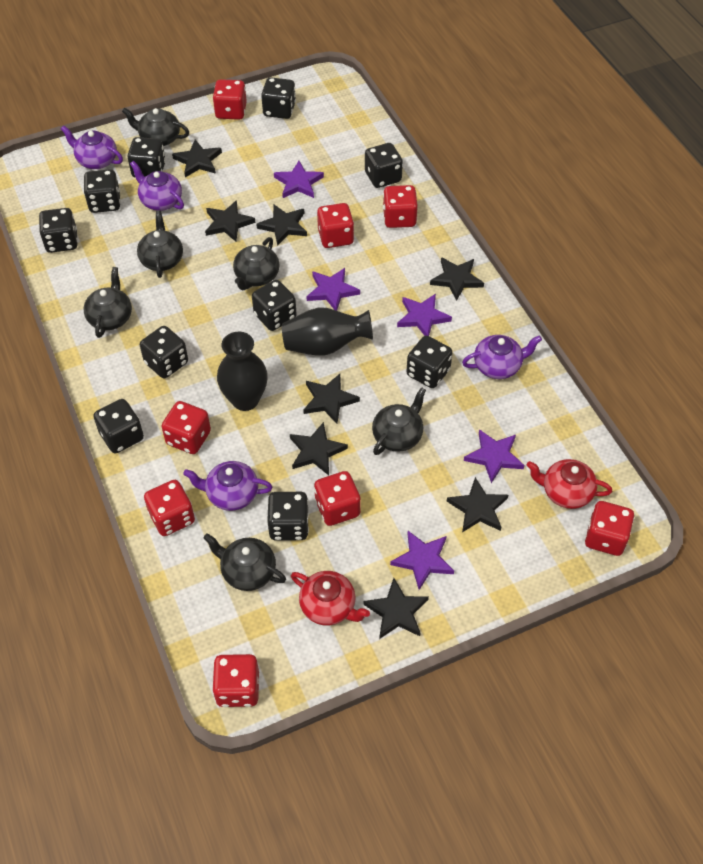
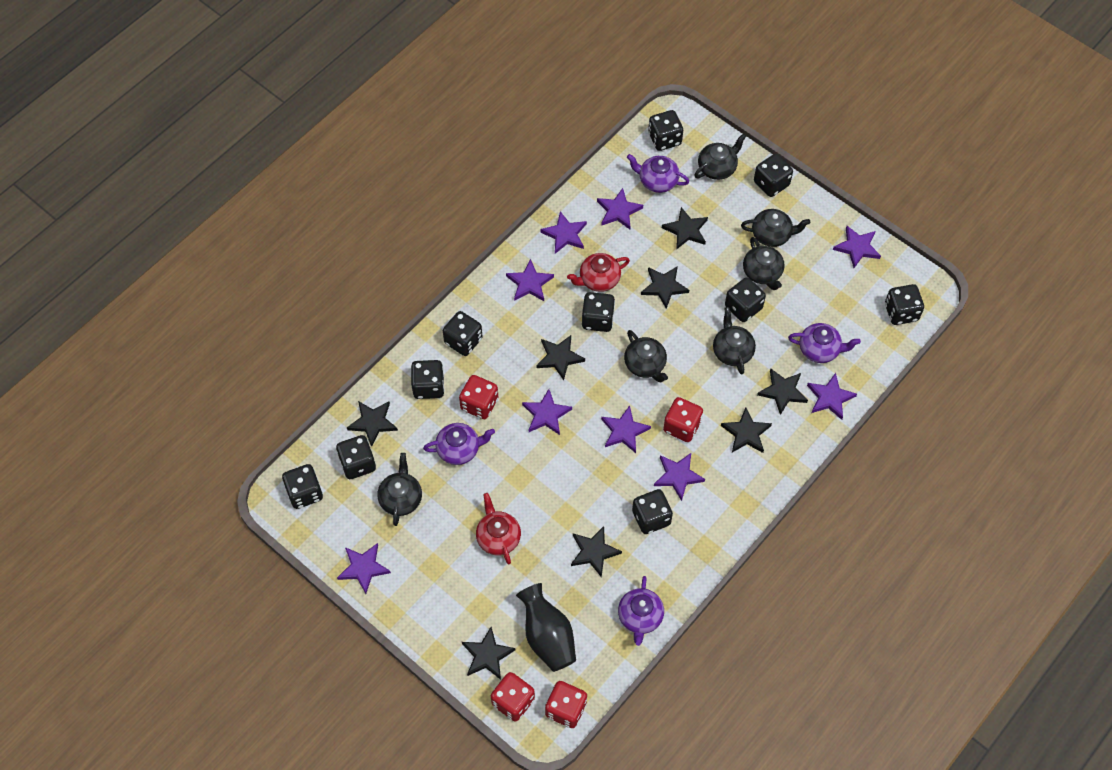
black vase: [217,332,268,411] [282,308,373,356] = 2 -> [516,583,576,672] = 1
purple star: [274,161,324,198] [306,268,360,311] [390,531,454,590] [397,294,452,336] [464,429,525,483] = 5 -> [337,543,391,594] [506,259,554,301] [522,389,572,435] [540,211,587,254] [597,188,643,229] [601,405,651,453] [654,453,705,501] [807,373,857,420] [833,226,881,268] = 9
red dice: [144,480,195,536] [161,401,211,454] [212,654,259,707] [213,79,247,120] [314,471,361,526] [317,203,354,248] [383,185,418,228] [585,501,634,556] = 8 -> [459,375,498,419] [491,672,535,721] [545,681,587,728] [663,397,703,442] = 4

